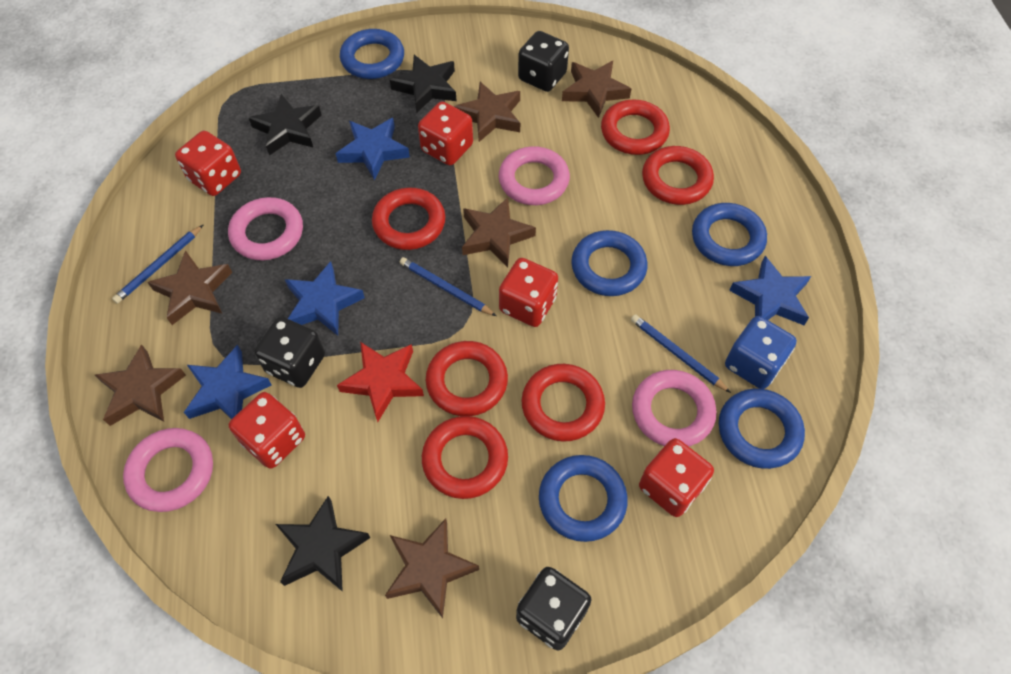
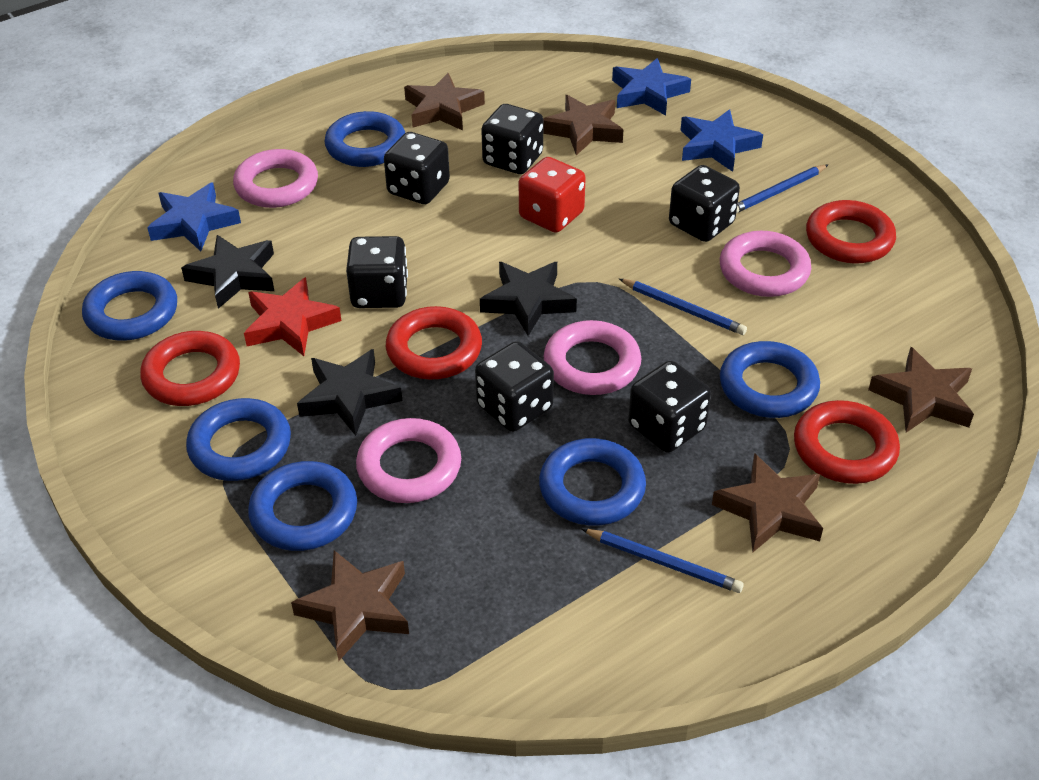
black dice: [254,317,325,388] [516,567,591,651] [518,31,569,92] = 3 -> [346,236,408,308] [384,132,450,204] [475,341,554,432] [481,104,543,174] [628,361,711,453] [669,165,740,242] = 6
blue dice: [725,316,797,389] = 1 -> none = 0
blue ring: [340,29,404,79] [539,455,628,542] [571,230,648,296] [692,203,767,266] [719,389,805,469] = 5 -> [82,271,177,341] [186,398,291,481] [248,461,357,551] [325,111,405,167] [539,438,646,526] [720,341,820,418] = 6
blue star: [184,345,272,419] [285,261,365,336] [336,118,410,180] [729,256,811,325] = 4 -> [147,182,241,252] [612,58,691,116] [681,109,763,172] = 3
brown star: [95,344,186,426] [148,250,232,325] [385,518,479,618] [454,82,520,142] [462,197,536,267] [562,61,631,118] = 6 -> [291,550,409,661] [404,73,485,131] [543,95,623,155] [712,453,823,552] [868,347,974,432] = 5
red dice: [175,131,241,196] [229,392,305,469] [418,101,473,165] [499,258,558,327] [639,438,714,517] = 5 -> [519,157,586,233] = 1
red ring: [372,188,445,250] [422,416,508,499] [426,341,508,416] [522,364,605,442] [601,99,670,155] [642,146,714,205] = 6 -> [140,331,240,406] [386,306,482,380] [794,400,900,484] [806,200,896,264] = 4

